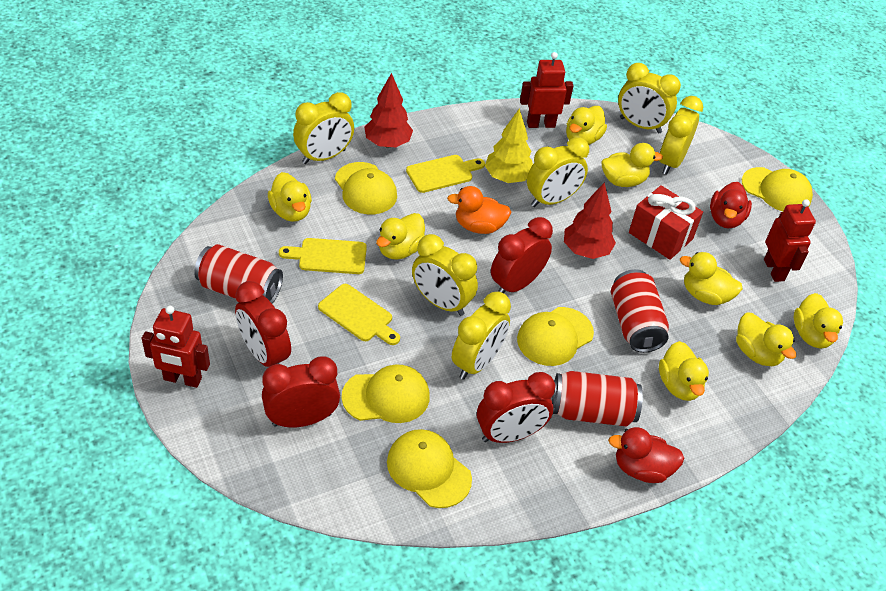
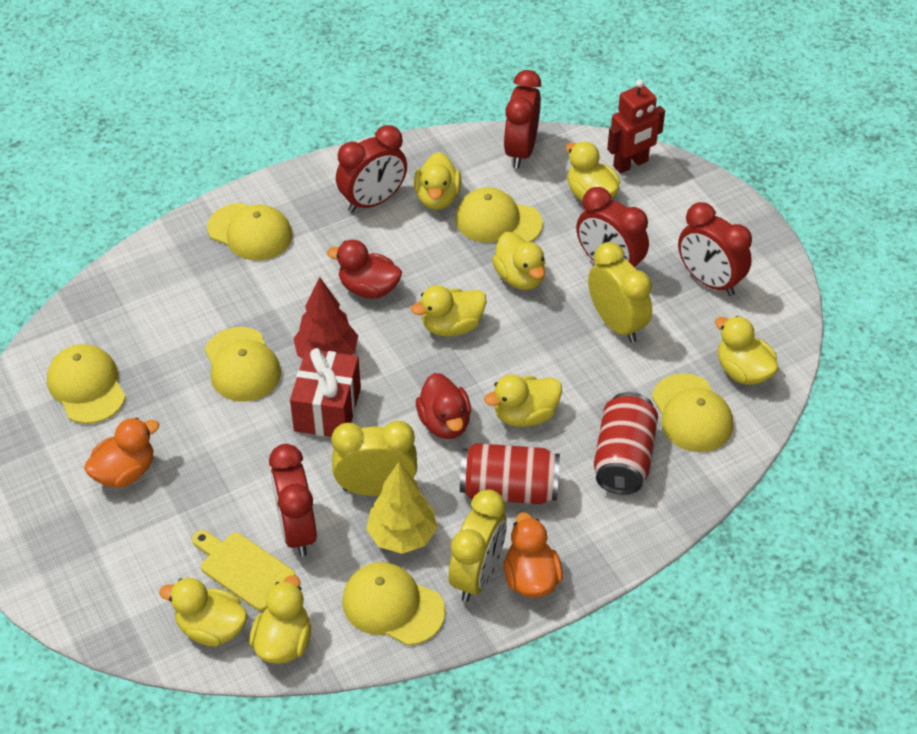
orange duck: [447,186,511,234] = 1 -> [84,417,160,488] [504,512,563,598] = 2
red can: [194,244,283,304] [552,371,643,427] [611,269,669,353] = 3 -> [460,443,560,504] [594,392,658,495] = 2
red clock: [235,281,291,367] [262,356,340,428] [477,372,555,443] [491,217,553,293] = 4 -> [269,444,317,556] [336,125,407,213] [504,70,541,168] [576,187,649,267] [678,202,752,296] = 5
red robot: [142,306,210,388] [520,52,573,128] [764,199,816,282] = 3 -> [607,79,665,173] = 1
red tree: [364,73,413,148] [564,182,616,259] = 2 -> [293,277,358,359] = 1
yellow cap: [335,162,397,214] [342,364,430,423] [387,429,472,508] [517,307,594,366] [742,167,813,211] = 5 -> [47,344,126,424] [205,327,281,401] [207,203,292,261] [342,562,445,646] [455,187,543,243] [652,374,733,452] = 6
yellow clock: [293,92,354,164] [412,234,478,316] [452,292,511,380] [527,137,589,207] [618,63,681,133] [659,96,703,175] = 6 -> [331,421,417,496] [449,489,507,602] [588,242,652,343] = 3
yellow cutting board: [279,238,367,274] [318,284,400,345] [406,155,485,193] = 3 -> [192,530,296,611] = 1

